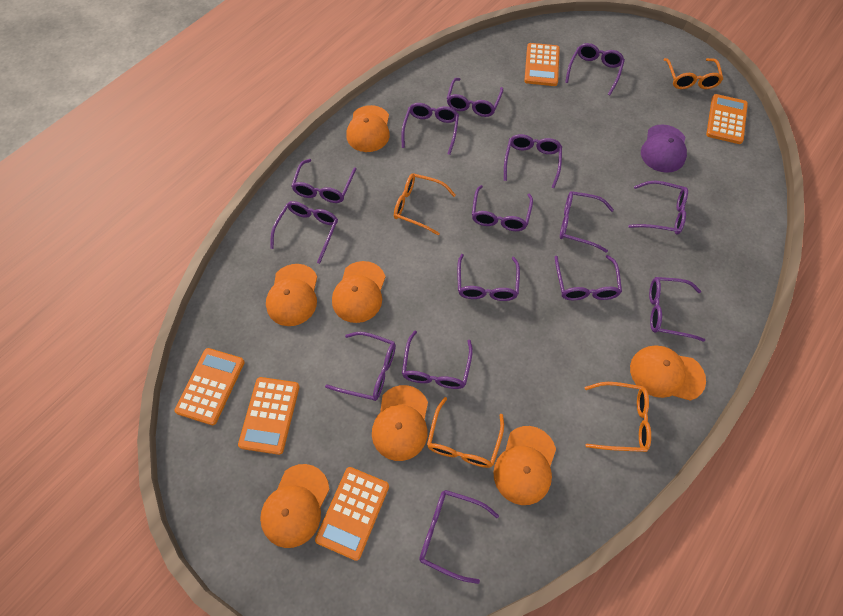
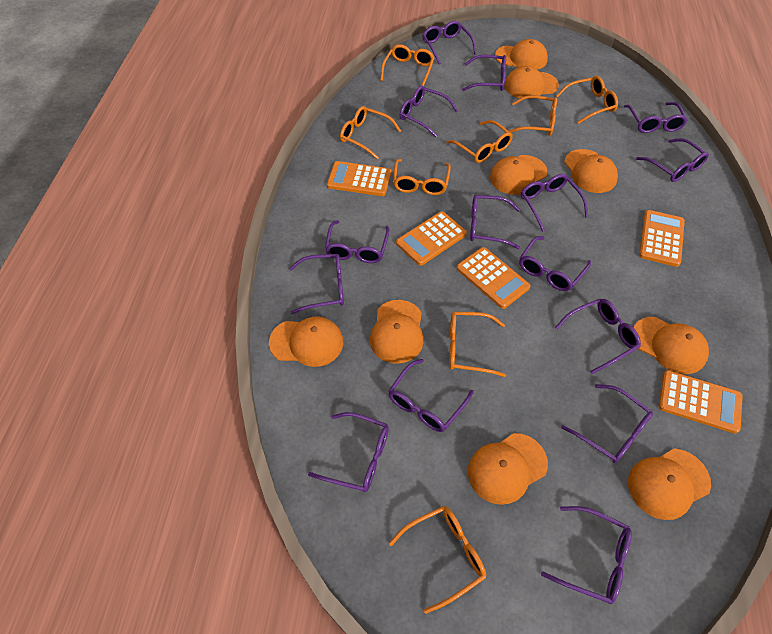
orange cap: [260,464,329,548] [266,264,317,326] [332,261,385,323] [346,105,390,152] [372,385,428,461] [493,426,556,505] [630,345,706,401] = 7 -> [269,316,343,367] [370,300,424,364] [468,433,548,505] [490,155,547,195] [495,39,548,70] [504,66,559,99] [564,149,618,193] [628,448,711,520] [633,317,709,374] = 9
orange glasses: [394,173,456,236] [427,397,504,468] [584,382,651,452] [663,58,723,89] = 4 -> [340,106,401,159] [380,44,435,86] [389,506,486,614] [393,159,451,195] [446,120,513,163] [449,312,506,377] [508,95,557,136] [556,76,618,124] = 8
purple cap: [641,124,687,173] = 1 -> none = 0

